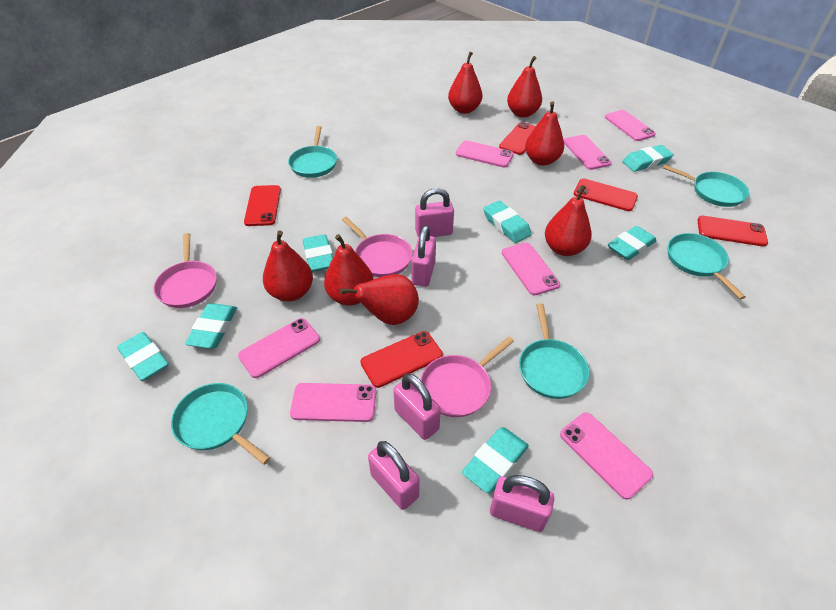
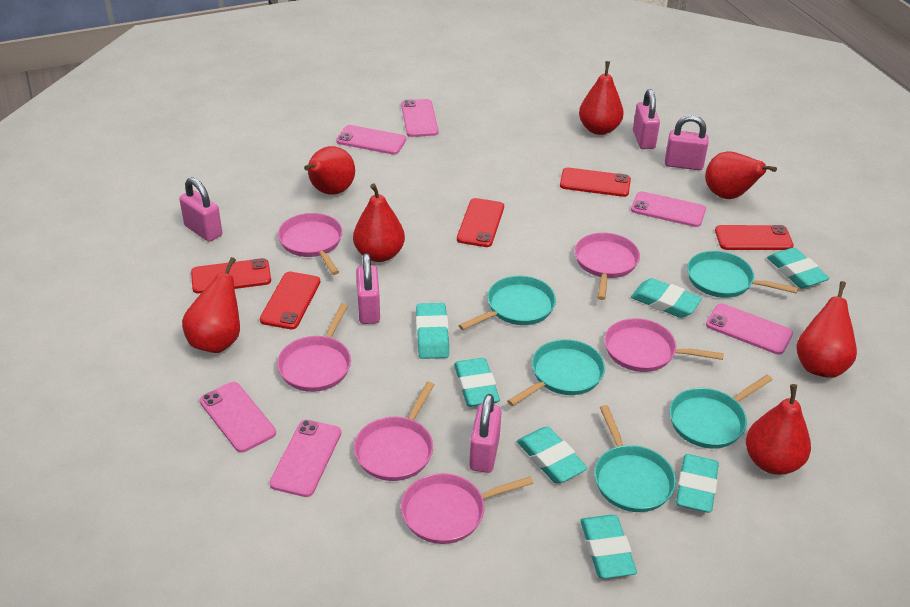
pink pan: [153,233,217,308] [342,217,412,277] [420,337,514,417] = 3 -> [277,303,351,392] [278,213,343,275] [354,382,434,481] [401,473,533,544] [575,233,640,300] [604,318,724,372] = 6
pink phone: [238,318,320,378] [290,383,376,422] [456,140,514,167] [502,243,560,296] [560,412,653,500] [564,135,611,170] [605,110,656,141] = 7 -> [200,382,276,452] [269,420,341,497] [336,125,406,155] [401,99,438,137] [631,191,706,227] [706,303,793,355] = 6

